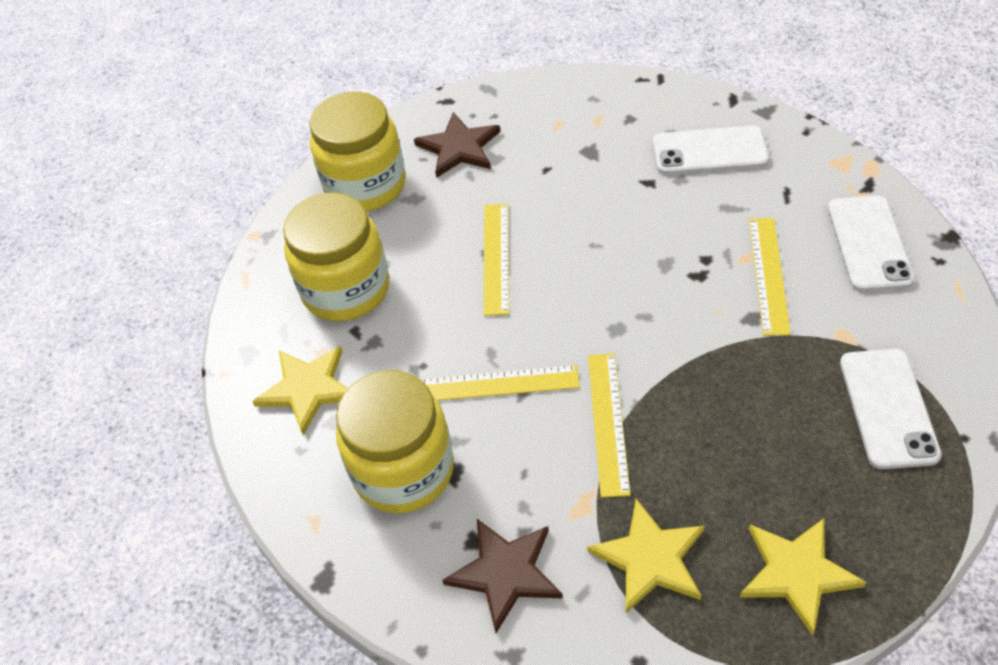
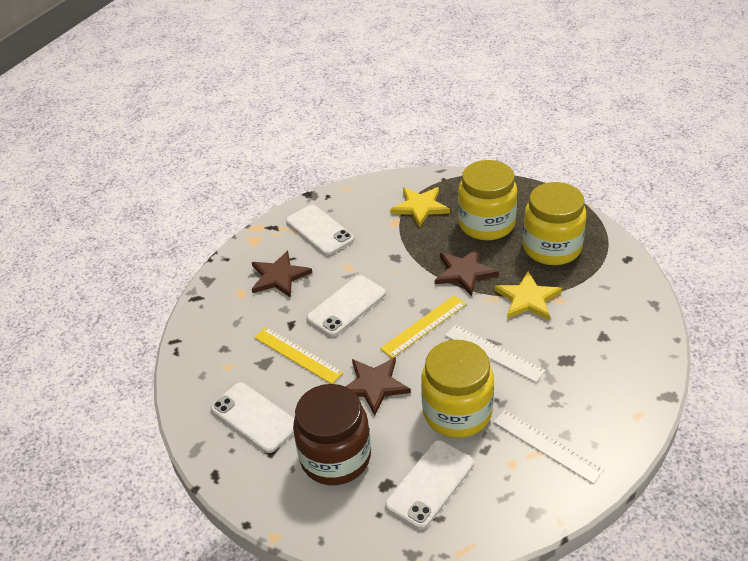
brown jar: none = 0 -> [293,384,371,485] = 1
brown star: [414,112,500,178] [442,519,563,633] = 2 -> [252,250,312,298] [345,357,411,415] [435,248,499,296] = 3
white phone: [653,125,769,175] [827,195,915,292] [840,349,942,469] = 3 -> [211,382,294,453] [286,205,354,256] [307,275,386,337] [385,440,474,529] = 4
white ruler: none = 0 -> [445,325,546,382] [493,410,604,484] = 2
yellow ruler: [420,365,580,401] [483,204,509,316] [588,354,631,498] [749,218,791,336] = 4 -> [254,327,344,384] [380,295,466,358] = 2
yellow star: [252,346,348,436] [587,499,705,613] [740,518,866,636] = 3 -> [390,187,450,228] [495,271,562,320] = 2

